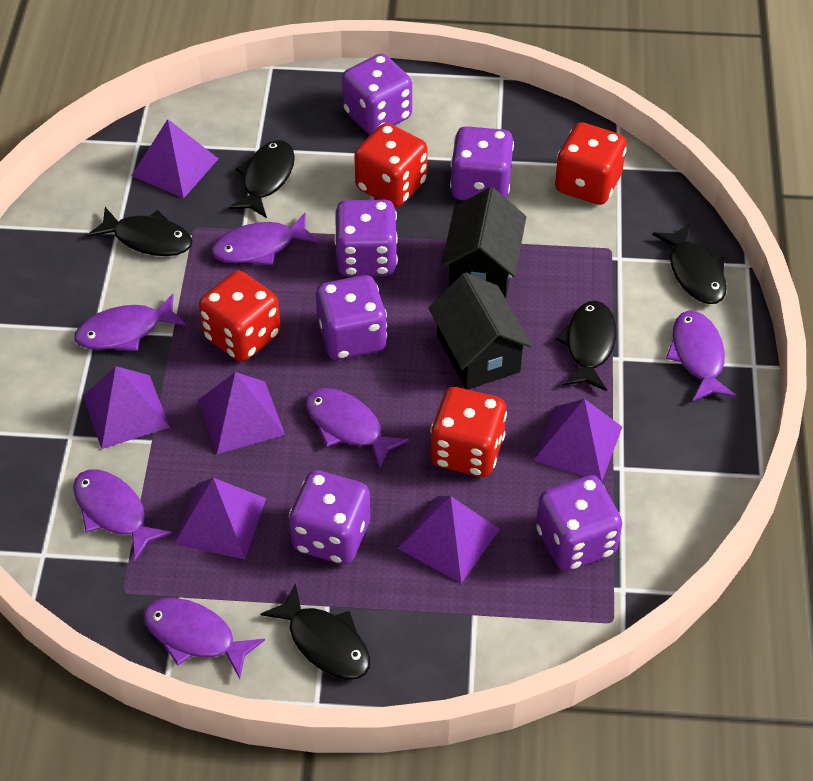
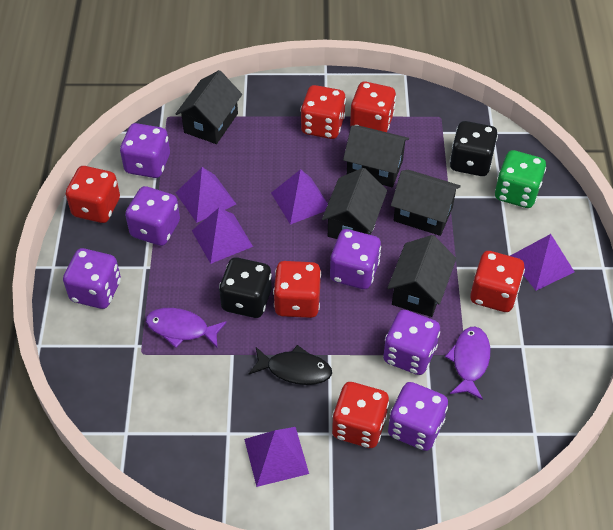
black dice: none = 0 -> [219,257,272,318] [449,121,498,176] = 2
black fish: [87,207,192,256] [228,140,295,218] [260,583,370,680] [555,301,616,391] [652,223,727,304] = 5 -> [248,345,332,385] = 1
black house: [428,273,532,389] [441,187,526,299] = 2 -> [176,70,242,144] [322,168,387,239] [343,125,409,187] [387,235,456,317] [391,170,461,236] = 5
green dice: none = 0 -> [495,150,546,208] = 1
purple fish: [73,469,172,561] [74,294,186,351] [143,598,265,679] [212,212,319,265] [306,388,409,469] [666,311,736,402] = 6 -> [146,308,227,349] [445,327,490,400] = 2
purple pyramid: [83,366,170,449] [132,119,218,199] [174,478,266,559] [198,372,285,454] [398,496,500,583] [533,399,622,482] = 6 -> [176,167,236,223] [192,208,253,264] [244,427,309,487] [271,169,328,225] [510,234,574,291] = 5
red dice: [199,271,281,362] [354,123,427,207] [430,387,507,477] [555,122,627,205] = 4 -> [66,166,120,223] [273,261,321,318] [300,85,346,139] [332,382,389,448] [350,82,396,132] [470,251,525,312] = 6

